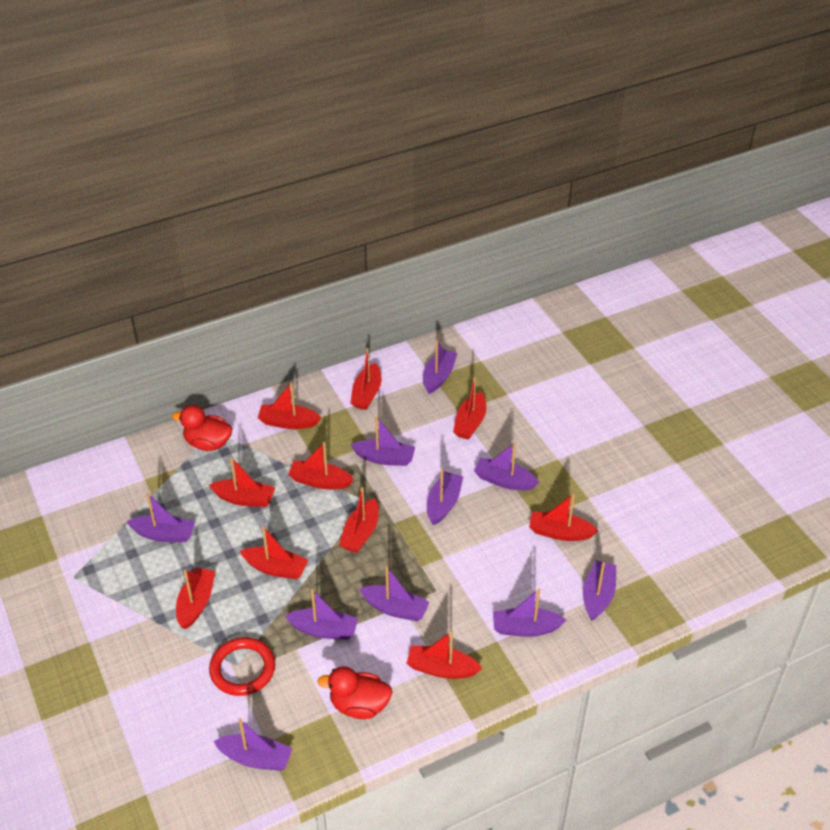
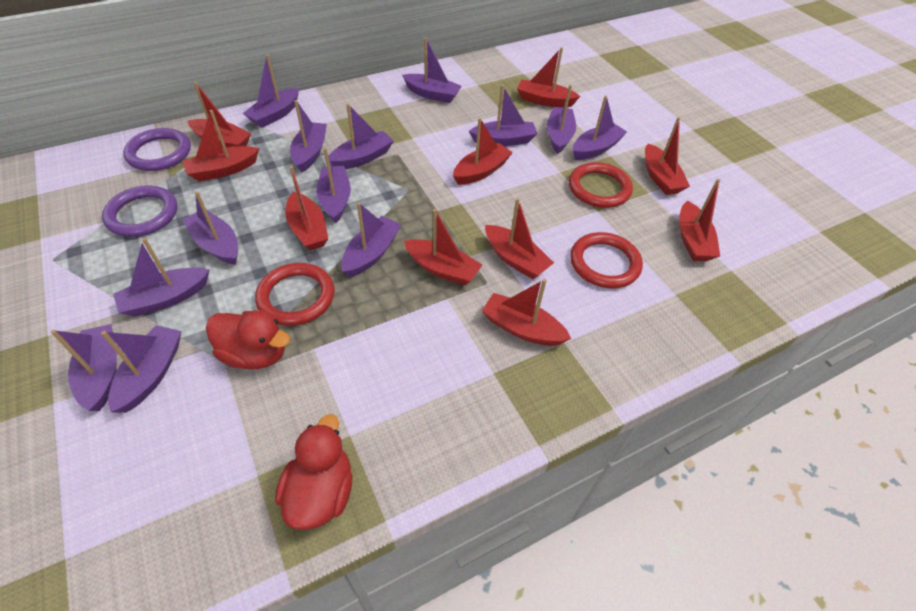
purple boat: [127,493,195,542] [214,718,292,771] [285,589,358,639] [351,416,415,466] [359,566,430,621] [423,340,457,394] [427,468,463,526] [474,442,539,490] [493,589,566,637] [583,560,616,621] = 10 -> [51,324,117,411] [101,325,182,413] [113,238,209,316] [182,191,238,265] [243,54,299,128] [290,100,327,173] [316,148,351,223] [329,103,394,169] [342,202,401,277] [402,37,462,103] [469,85,537,146] [547,85,576,154] [573,96,627,160] = 13
purple ring: none = 0 -> [102,186,177,237] [123,128,191,171] = 2
red ring: [209,637,275,696] = 1 -> [255,263,335,326] [569,162,633,208] [570,232,643,288] = 3

